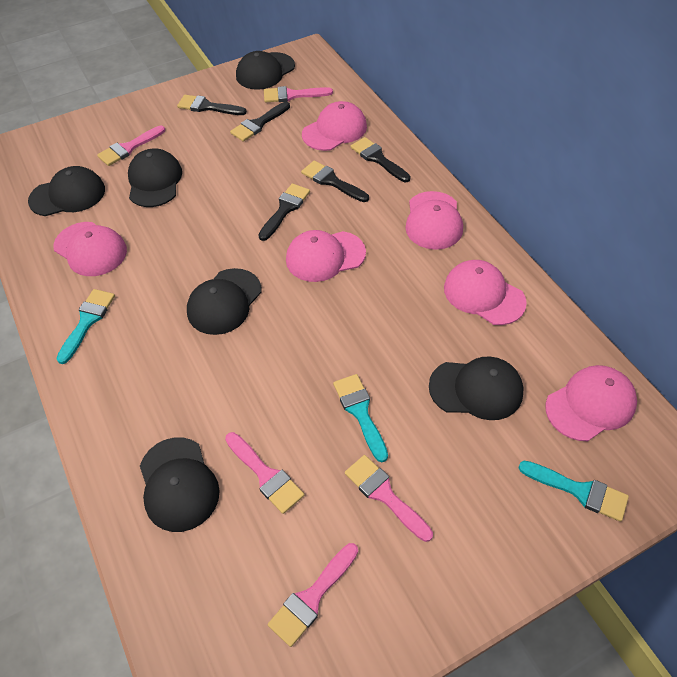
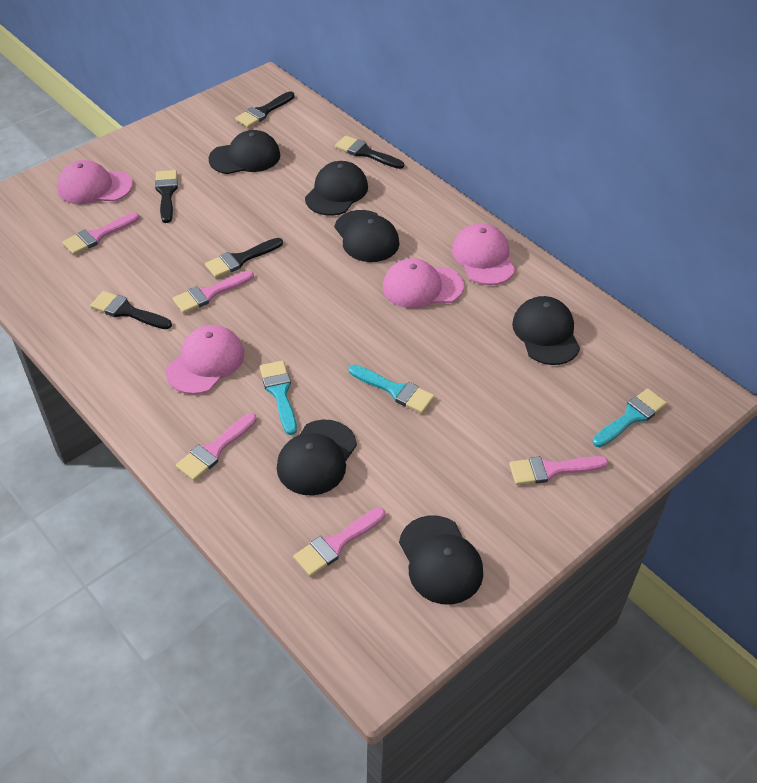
pink cap: [53,222,127,276] [286,230,366,282] [302,101,367,151] [405,191,463,250] [444,260,527,325] [545,365,637,441] = 6 -> [57,160,133,204] [166,325,244,394] [383,258,464,309] [452,223,516,285] = 4

